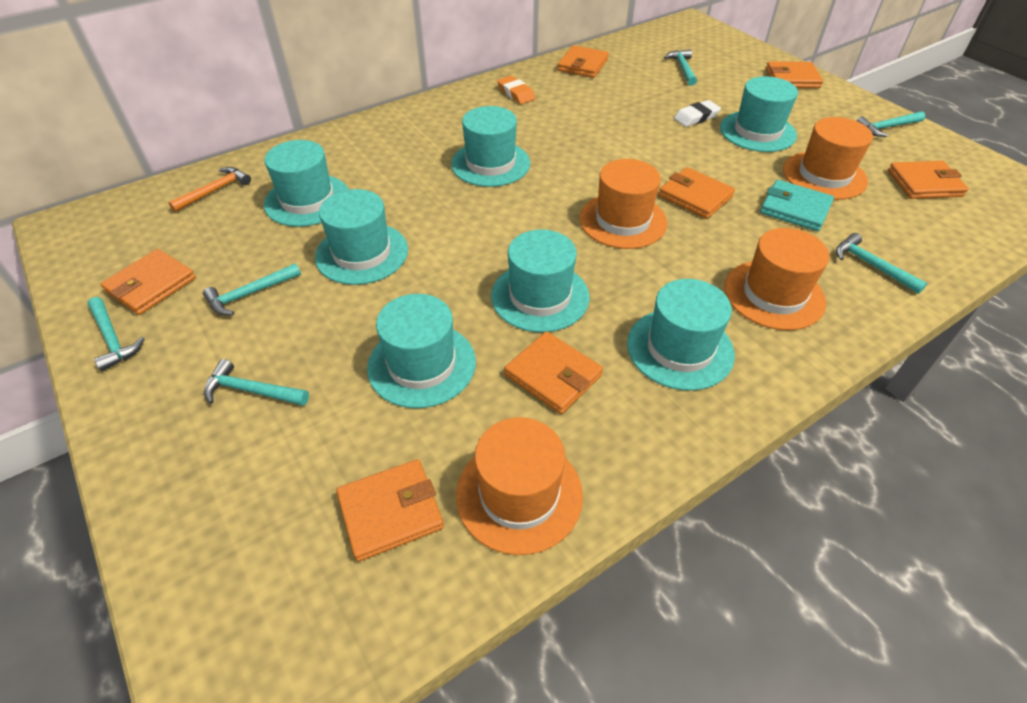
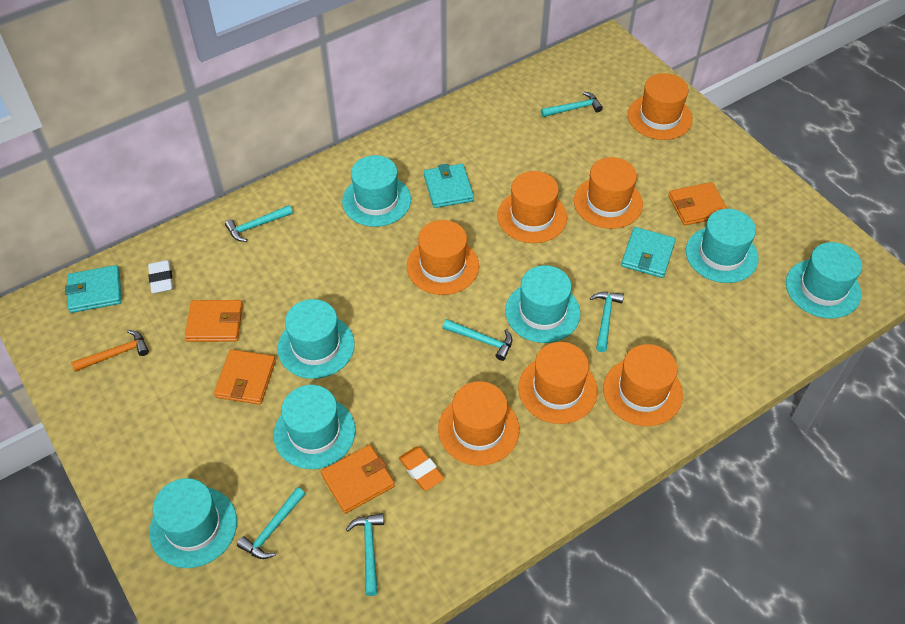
orange hat: [456,417,583,555] [579,159,667,249] [724,228,830,330] [783,117,873,200] = 4 -> [407,220,479,295] [438,381,520,466] [497,171,567,243] [518,342,598,424] [574,157,643,229] [603,344,683,426] [628,73,693,140] = 7
orange wallet: [100,249,196,315] [336,459,444,562] [504,331,603,414] [557,45,609,78] [658,167,735,219] [766,61,823,88] [888,161,969,199] = 7 -> [185,300,243,342] [214,349,276,405] [321,445,395,514] [669,182,728,225] = 4
turquoise wallet: [760,180,834,231] = 1 -> [65,265,122,313] [424,164,474,208] [621,227,676,278] = 3

